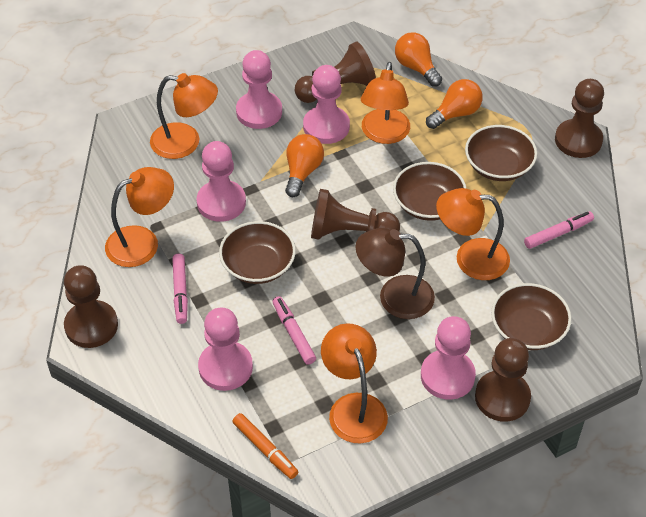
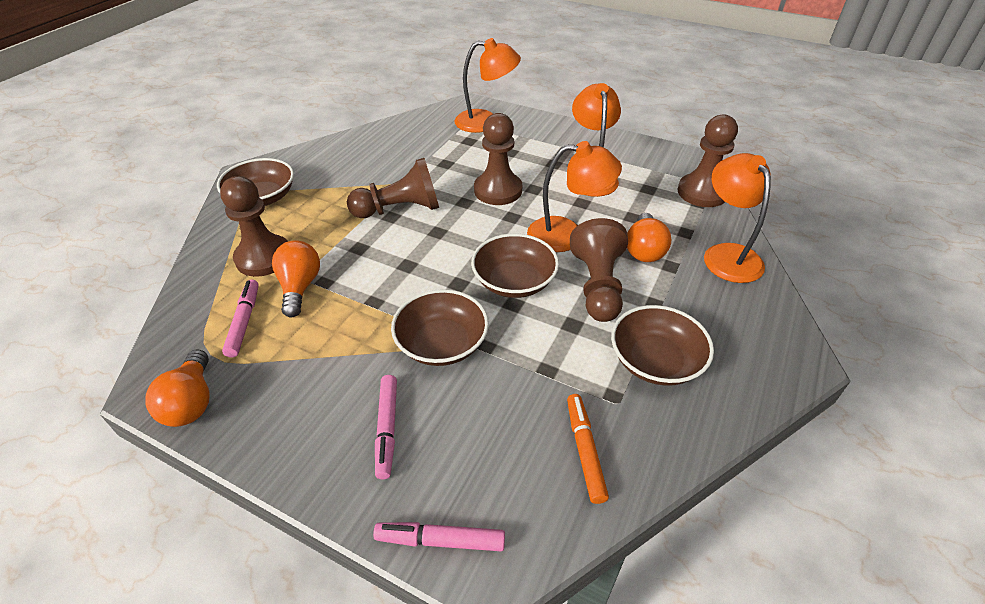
brown lamp: [355,228,435,319] = 1 -> none = 0
orange lamp: [105,167,174,267] [150,73,218,159] [321,323,388,443] [361,62,410,144] [436,188,510,280] = 5 -> [454,38,521,133] [527,141,622,252] [572,83,621,197] [704,153,771,283] = 4
pink pawn: [196,141,246,222] [198,308,253,391] [236,50,282,129] [303,65,350,144] [421,316,476,400] = 5 -> none = 0

